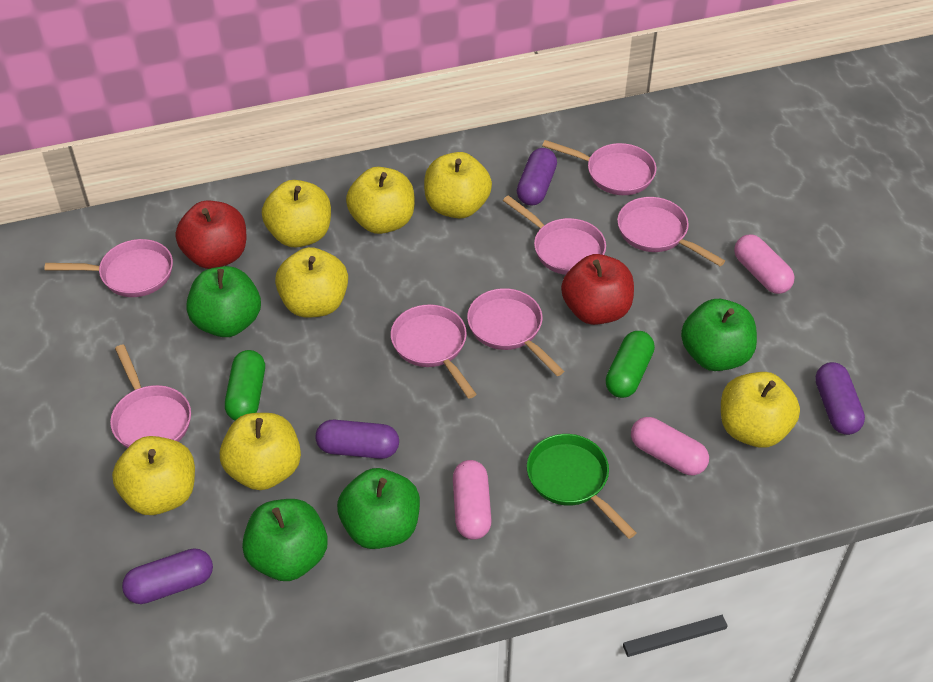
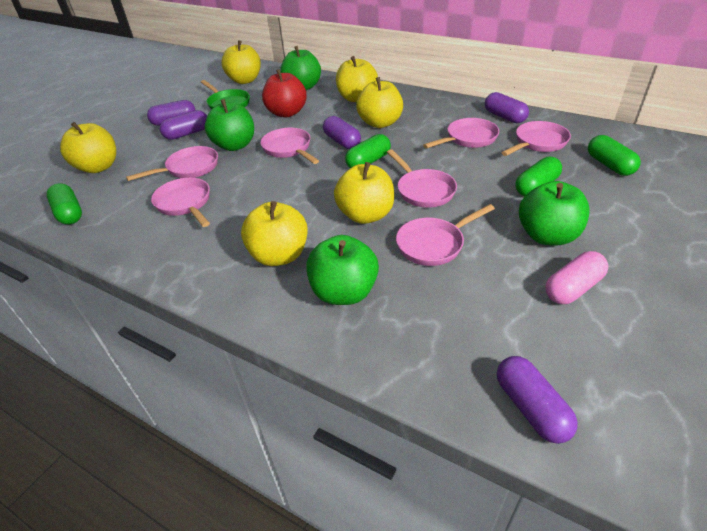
green capsule: [225,350,265,421] [605,331,655,398] = 2 -> [47,183,82,224] [345,134,391,168] [515,157,562,196] [588,135,641,176] = 4
pink capsule: [453,460,492,540] [631,417,709,475] [734,234,794,294] = 3 -> [545,251,608,304] = 1
purple capsule: [122,548,213,604] [315,419,399,459] [517,148,557,206] [815,362,865,435] = 4 -> [147,100,195,126] [160,110,207,140] [323,116,361,149] [485,92,529,123] [497,356,578,444] = 5
red apple: [175,201,246,269] [561,254,634,325] = 2 -> [262,69,307,117] = 1
yellow apple: [112,436,195,515] [220,413,301,490] [262,180,331,248] [275,247,348,318] [346,167,415,234] [424,152,492,219] [721,372,800,448] = 7 -> [60,122,116,173] [222,40,261,84] [241,201,308,266] [334,162,394,224] [336,56,378,102] [356,77,403,128] = 6

